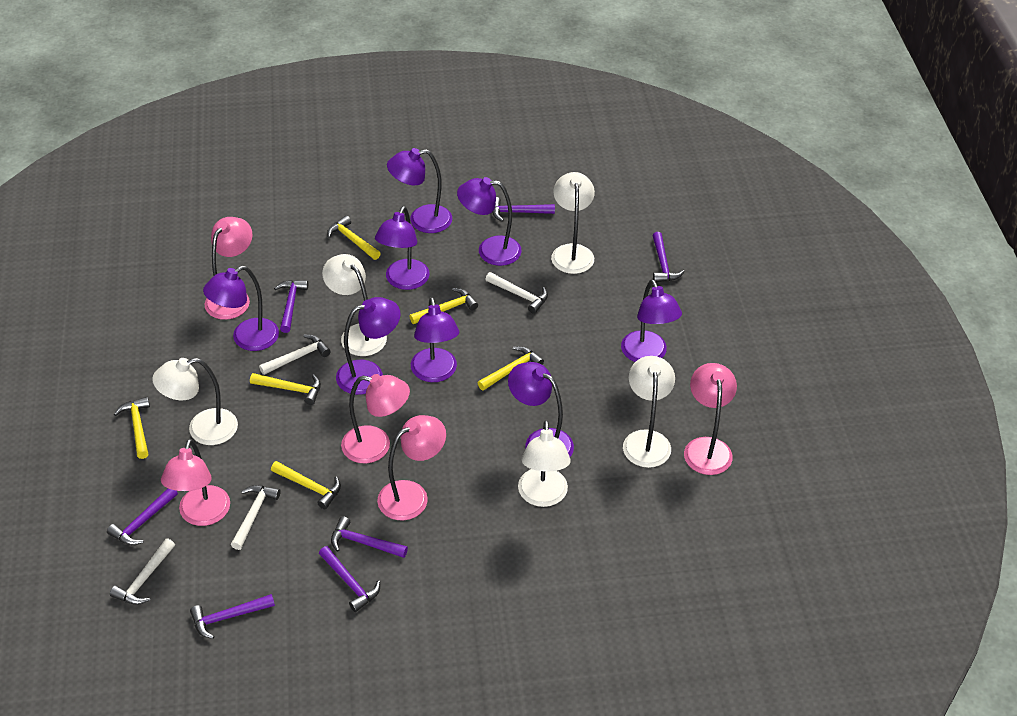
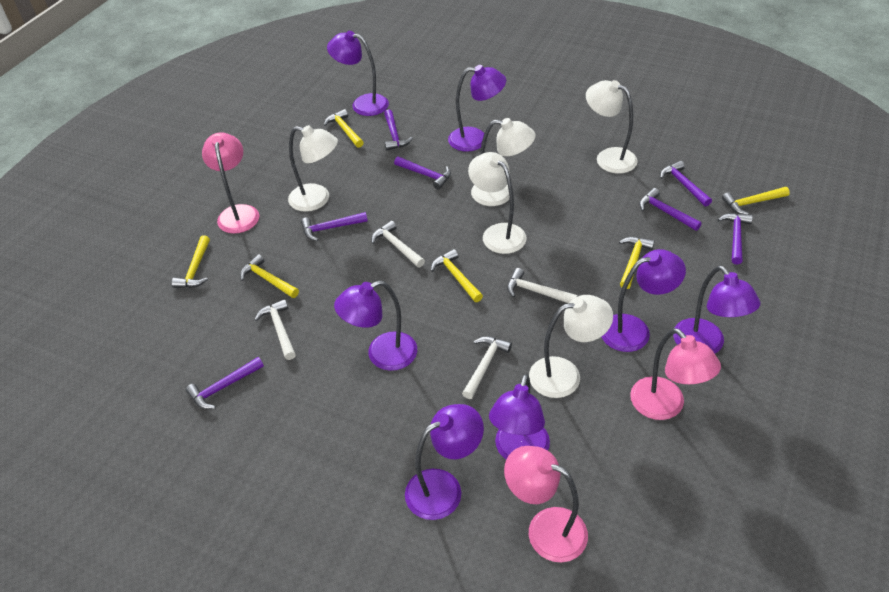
pink lamp: [161,439,230,526] [205,217,253,320] [341,374,410,463] [377,415,446,520] [684,363,737,475] = 5 -> [202,132,259,234] [504,446,588,562] [630,328,721,420] = 3
purple lamp: [203,266,279,351] [336,297,400,395] [375,206,430,290] [387,148,452,233] [411,297,459,382] [457,177,522,266] [508,362,574,457] [621,279,682,362] = 8 -> [327,31,389,116] [334,280,417,371] [405,404,484,520] [448,65,506,152] [489,374,550,460] [602,249,686,352] [673,266,760,353] = 7

